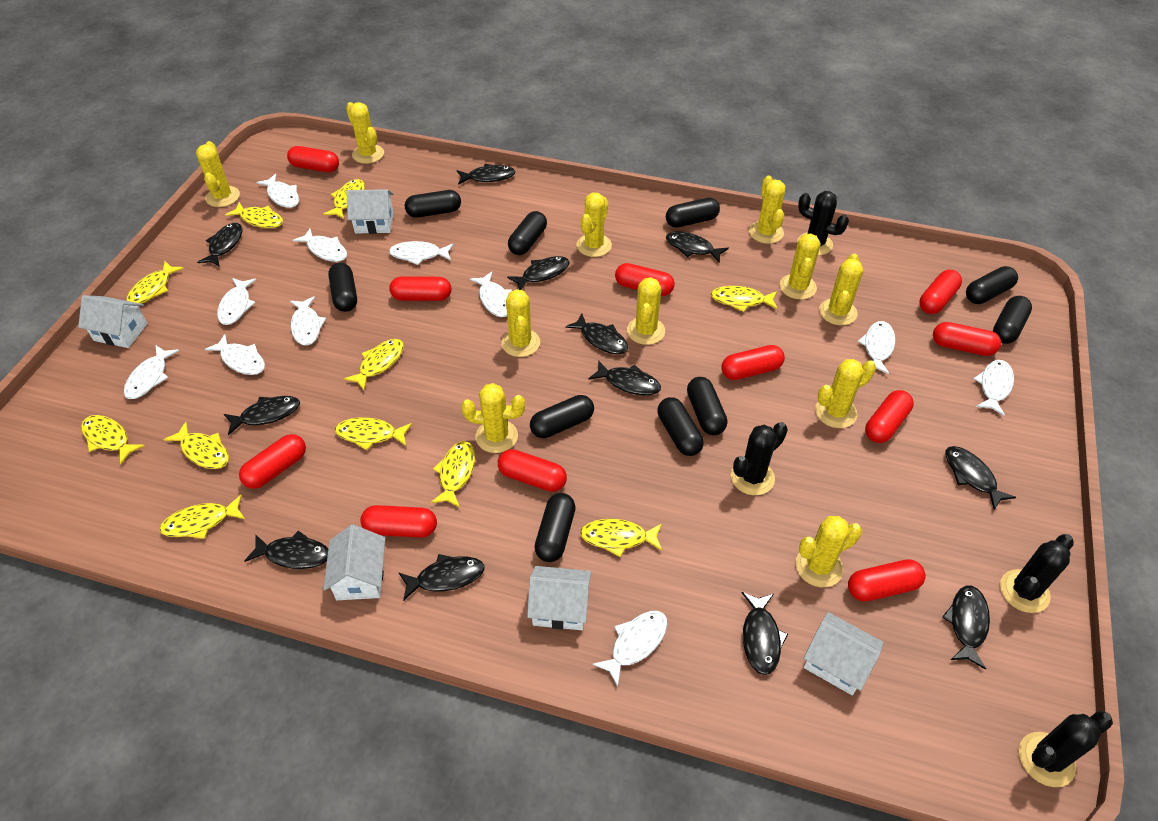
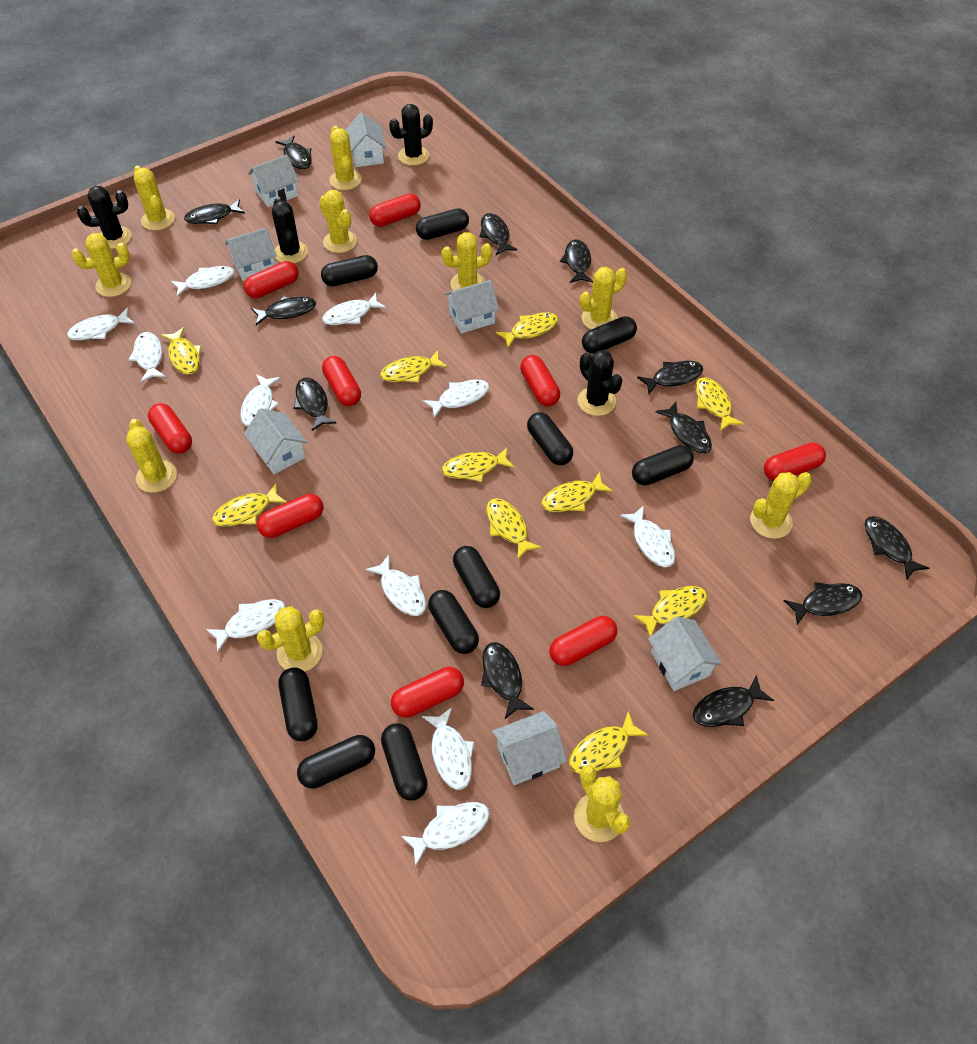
red capsule: [239,434,306,489] [287,146,339,172] [360,505,437,538] [389,276,451,301] [498,449,567,492] [615,263,675,296] [721,345,785,380] [848,559,926,601] [865,390,914,443] [919,270,962,314] [933,322,1001,356] = 11 -> [148,403,192,454] [244,261,299,298] [257,494,324,538] [322,356,361,406] [369,193,421,227] [391,667,464,718] [520,355,560,406] [549,616,618,666] [764,443,826,481] = 9
white house: [78,295,148,348] [323,524,385,600] [346,189,394,234] [527,566,592,630] [804,612,884,695] = 5 -> [225,228,277,281] [244,408,308,474] [248,155,299,207] [345,112,387,167] [444,280,499,333] [492,711,567,785] [648,617,722,691] = 7
yellow cactus: [196,141,240,207] [346,102,384,164] [461,383,525,453] [501,289,540,357] [577,193,612,257] [627,277,665,345] [749,176,785,244] [780,233,821,300] [795,516,862,587] [815,359,876,428] [819,254,863,325] = 11 -> [71,233,131,297] [126,419,177,493] [134,166,175,231] [257,606,324,672] [319,190,357,253] [329,126,362,190] [442,232,492,290] [574,765,631,842] [580,267,627,329] [750,472,812,539] = 10
yellow fish: [81,415,145,464] [126,261,184,304] [159,495,245,539] [163,422,229,469] [225,202,283,228] [323,179,365,219] [335,417,412,450] [344,339,404,390] [431,441,475,507] [580,519,662,557] [711,286,778,312] = 11 -> [161,327,202,374] [212,483,287,527] [380,350,448,382] [442,447,515,482] [486,498,542,560] [496,312,558,348] [541,472,613,512] [569,711,648,774] [633,586,707,637] [696,377,744,431] = 10

